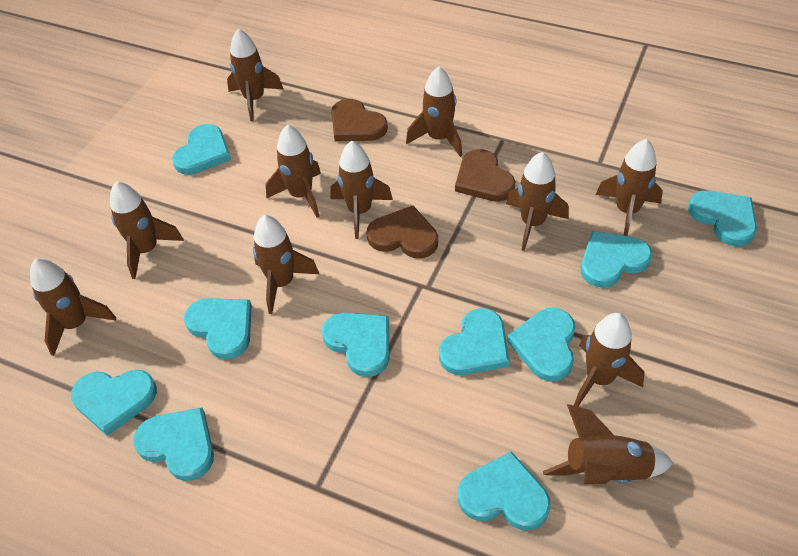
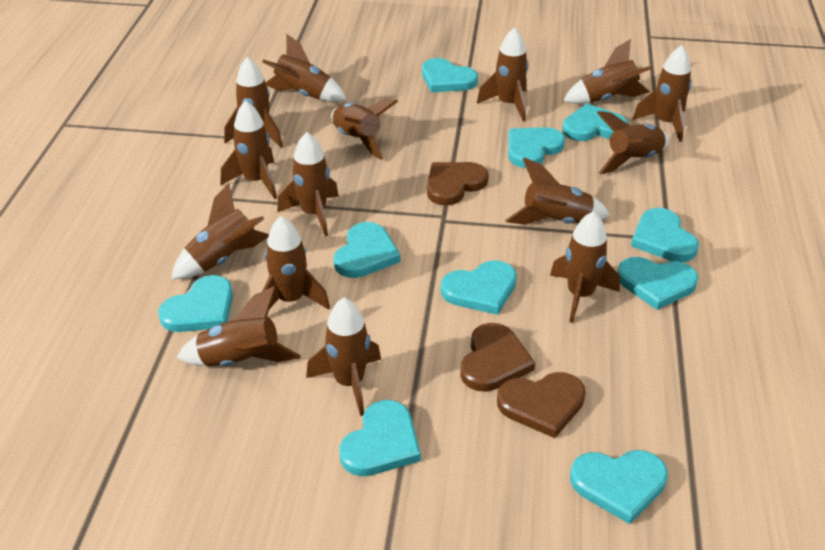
brown rocket: [30,258,116,356] [110,181,184,279] [227,28,283,121] [253,215,319,314] [266,124,321,218] [330,141,393,239] [406,66,462,157] [506,152,569,251] [543,404,673,484] [574,313,645,407] [596,139,663,236] = 11 -> [171,183,269,279] [177,286,301,366] [221,100,277,199] [224,57,283,148] [262,34,346,102] [262,216,330,310] [277,132,339,236] [306,297,381,416] [331,99,398,160] [477,27,528,121] [505,157,610,225] [550,211,620,323] [563,39,651,104] [597,111,670,174] [632,45,692,142] = 15

